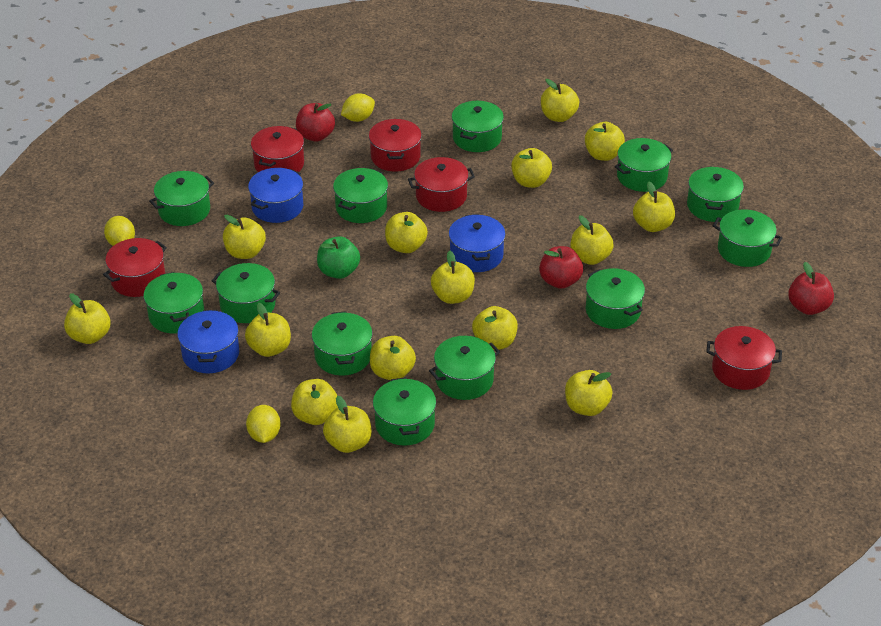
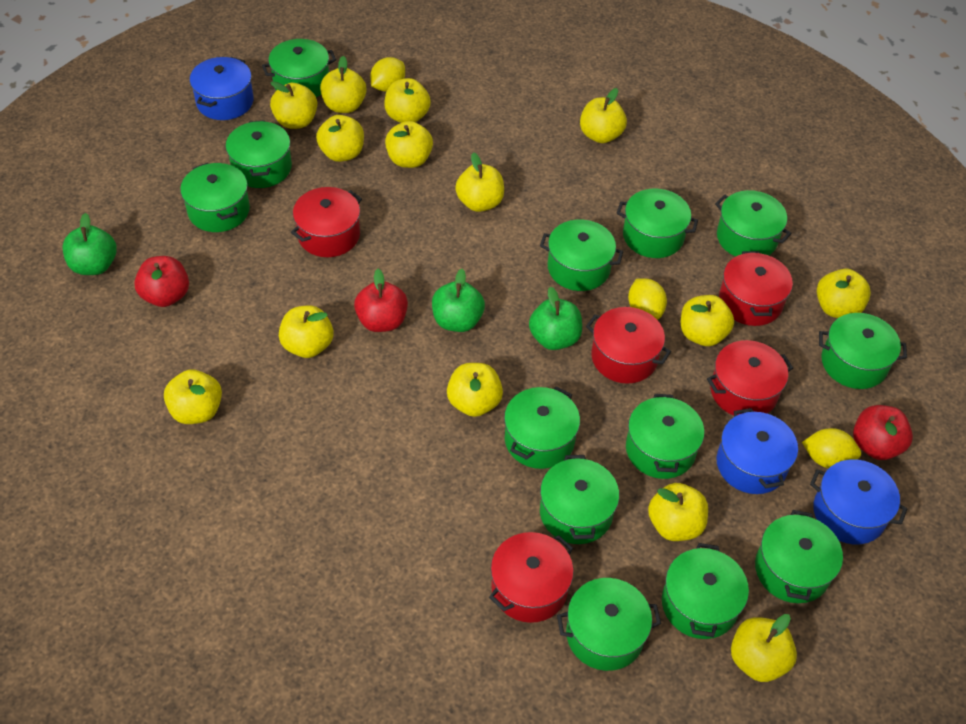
green apple: [317,236,360,279] = 1 -> [63,213,117,275] [432,269,485,332] [529,287,582,350] = 3
green pot: [143,272,204,333] [149,171,214,226] [212,263,280,323] [312,311,372,376] [333,168,388,223] [373,377,436,446] [429,336,500,400] [452,101,504,152] [585,268,645,329] [615,138,673,192] [687,167,744,222] [713,209,782,267] = 12 -> [180,163,250,232] [226,120,292,188] [262,39,336,97] [504,386,580,469] [540,220,623,291] [540,455,619,544] [557,578,661,671] [617,189,698,258] [626,394,704,479] [662,543,749,639] [715,190,792,257] [755,510,843,603] [819,313,907,389] = 13
yellow apple: [64,294,111,344] [223,215,266,259] [245,303,291,357] [291,379,338,425] [323,396,371,453] [370,336,416,380] [385,212,428,253] [431,251,475,304] [472,306,518,350] [511,148,552,188] [541,79,579,122] [565,370,613,416] [571,215,614,265] [585,122,625,161] [633,182,675,232] = 15 -> [164,369,222,424] [270,81,317,129] [279,306,334,358] [316,115,364,162] [320,56,366,113] [384,78,431,123] [385,121,433,168] [447,363,503,417] [455,152,504,212] [580,88,627,143] [648,483,708,541] [681,295,734,346] [731,614,797,682] [817,269,871,318] = 14

